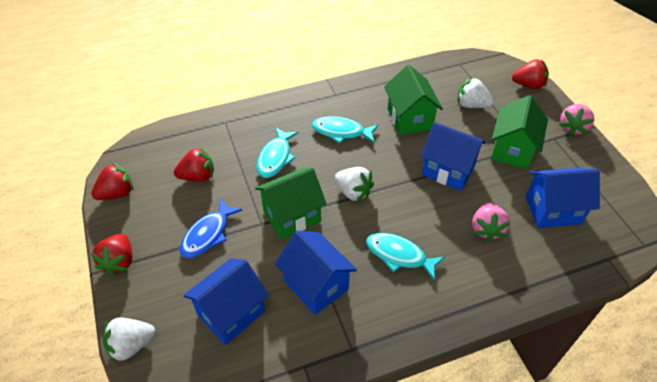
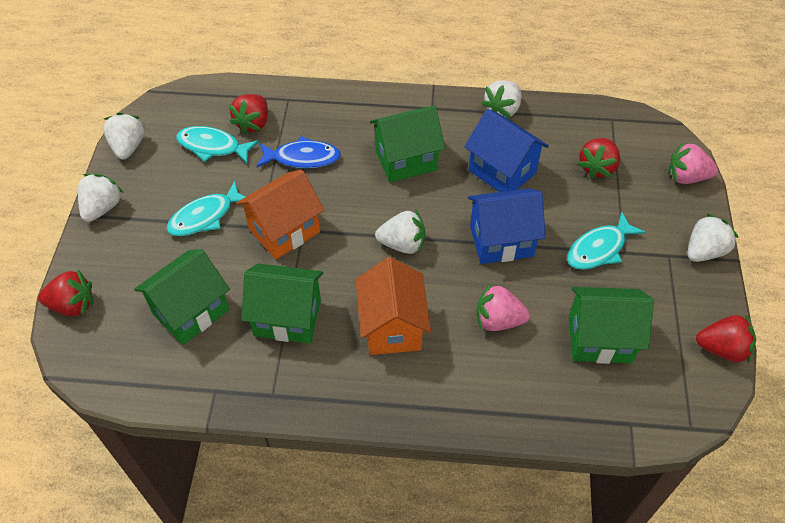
blue house: [183,258,269,345] [275,231,357,315] [421,122,486,191] [525,168,600,228] = 4 -> [464,109,549,192] [468,188,546,264] = 2
green house: [255,168,326,239] [384,65,443,136] [491,95,548,169] = 3 -> [134,249,230,345] [241,263,323,344] [370,105,445,182] [569,287,654,364] = 4
orange house: none = 0 -> [236,170,324,259] [356,257,431,355] = 2
white strawberry: [103,318,155,363] [335,167,374,202] [458,77,493,108] = 3 -> [78,174,123,222] [103,112,145,160] [375,210,425,254] [482,80,522,118] [688,213,739,262] = 5

